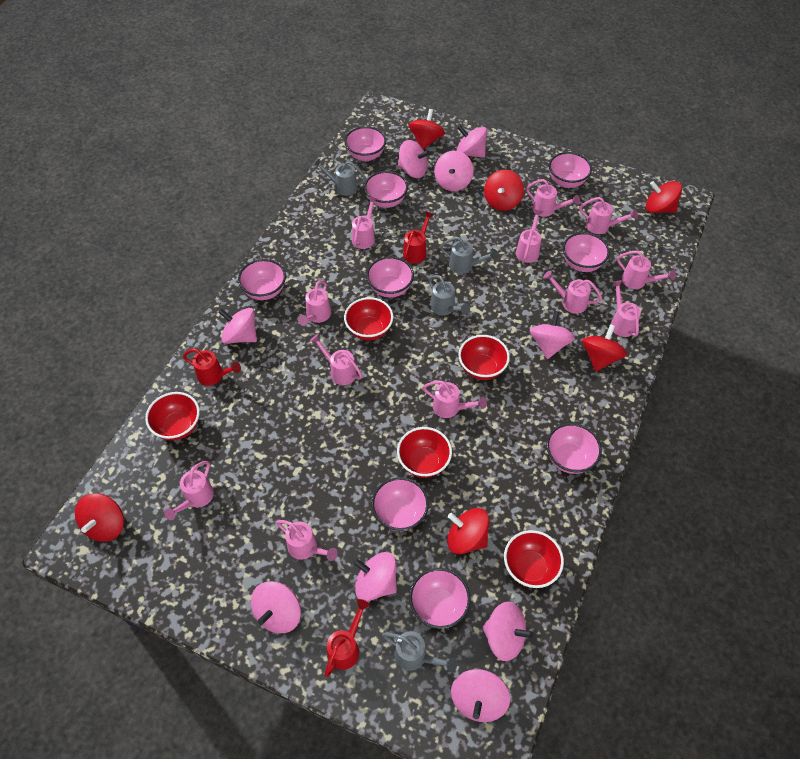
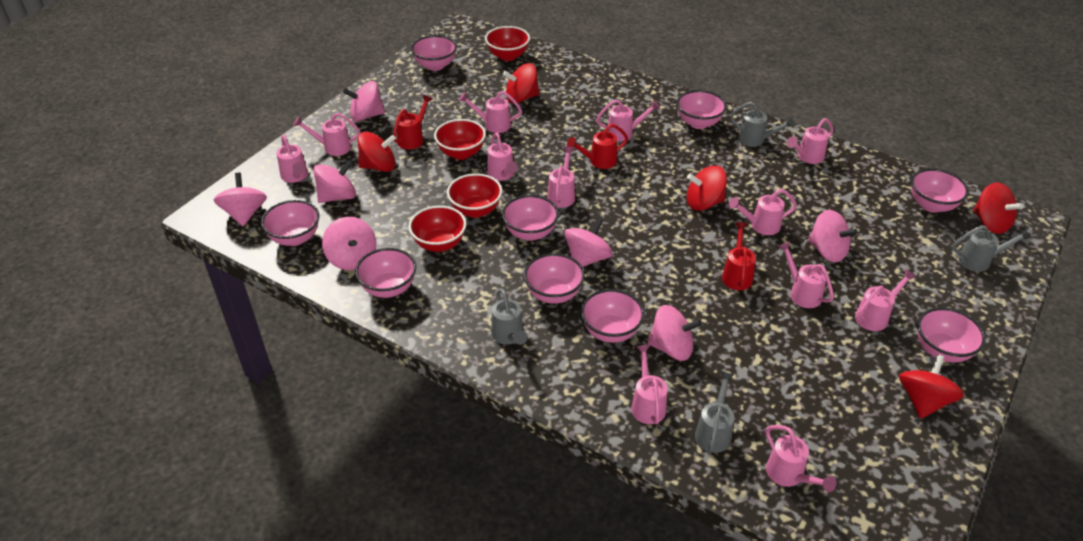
pink spinning top: [218,308,257,344] [251,581,301,633] [353,552,397,601] [398,140,430,178] [434,151,474,191] [451,669,510,722] [457,125,487,158] [482,601,533,661] [529,311,575,359] = 9 -> [214,173,267,226] [313,160,356,203] [322,217,376,270] [343,81,385,122] [565,218,613,267] [648,305,702,361] [808,210,858,262] = 7
red bowl: [145,392,200,441] [344,297,393,341] [397,427,452,478] [459,335,510,380] [504,530,564,588] = 5 -> [408,205,466,252] [434,119,486,160] [447,173,502,218] [485,26,530,61] = 4
red spinning top: [75,493,124,542] [408,109,445,149] [447,508,490,554] [484,170,524,211] [582,324,627,371] [646,181,682,213] = 6 -> [358,132,396,172] [503,63,540,103] [687,166,727,211] [899,354,964,419] [973,182,1024,234] = 5

